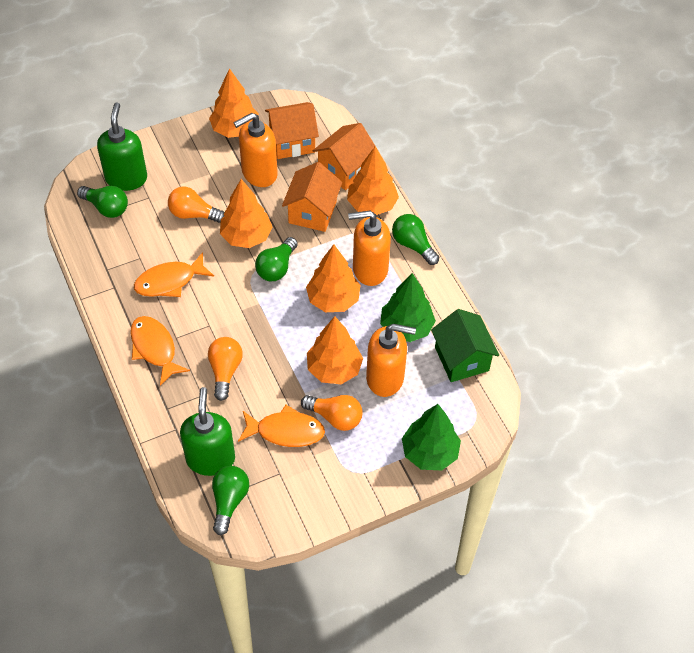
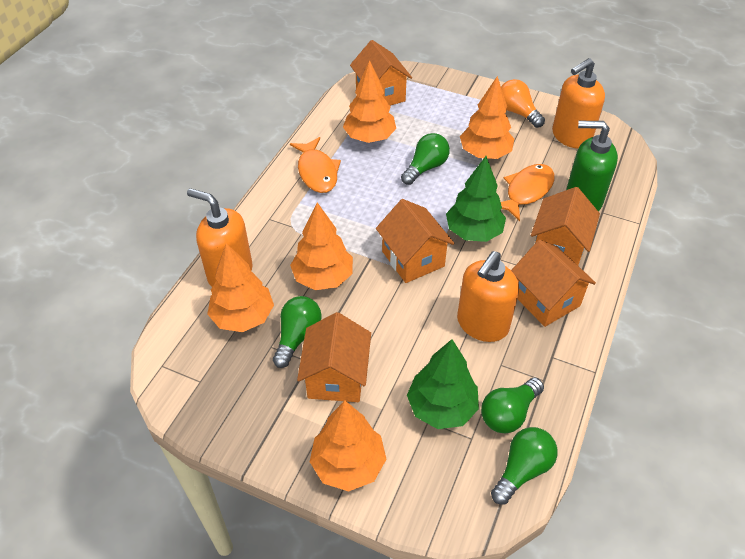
green house: [431,309,499,382] = 1 -> none = 0
green soap dispenser: [97,102,147,191] [180,387,235,476] = 2 -> [566,121,618,211] = 1
orange fish: [130,316,190,386] [134,252,214,297] [238,405,325,447] = 3 -> [290,137,341,193] [501,164,555,222] = 2
orange house: [265,102,319,159] [282,162,342,232] [313,123,378,190] = 3 -> [297,312,371,402] [350,40,412,106] [376,199,454,283] [511,240,596,327] [531,187,600,265] = 5
orange light bulb: [168,186,225,223] [208,337,243,401] [301,395,362,431] = 3 -> [501,79,545,128] = 1

